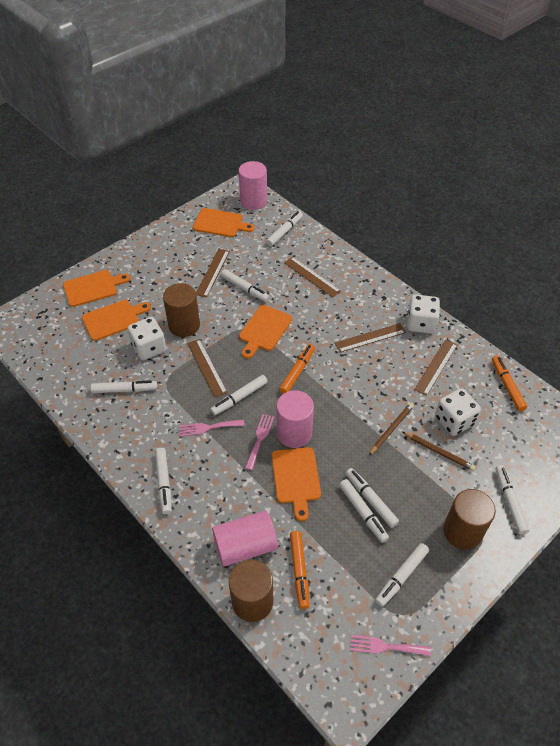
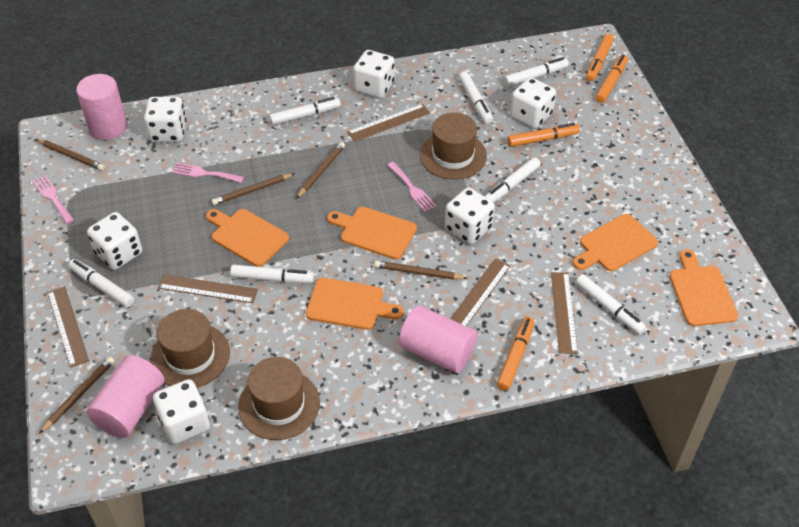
brown cylinder: [163,283,200,337] [229,560,273,622] [443,489,496,550] = 3 -> none = 0
brown hat: none = 0 -> [151,309,230,387] [238,357,320,440] [420,113,487,180] = 3
brown pencil: [369,403,414,455] [403,432,476,471] = 2 -> [36,139,104,170] [39,357,114,434] [212,173,295,205] [296,142,345,199] [374,261,467,280] = 5
orange marker: [279,344,315,394] [290,531,310,609] [492,356,527,411] = 3 -> [497,316,534,391] [507,123,580,147] [586,33,614,81] [595,55,628,103] = 4
white dice: [127,317,166,360] [407,294,440,334] [435,388,481,436] = 3 -> [87,212,142,270] [144,97,186,142] [153,379,210,444] [353,50,395,98] [445,188,495,244] [510,77,556,128] = 6
white marker: [90,380,158,393] [155,448,172,514] [210,375,268,415] [221,269,269,302] [266,211,303,247] [339,479,389,543] [346,468,399,528] [375,543,429,607] [495,465,530,535] = 9 -> [69,259,134,307] [230,265,314,283] [269,97,341,125] [459,72,493,124] [484,157,541,203] [504,57,569,86] [576,274,646,334] = 7

